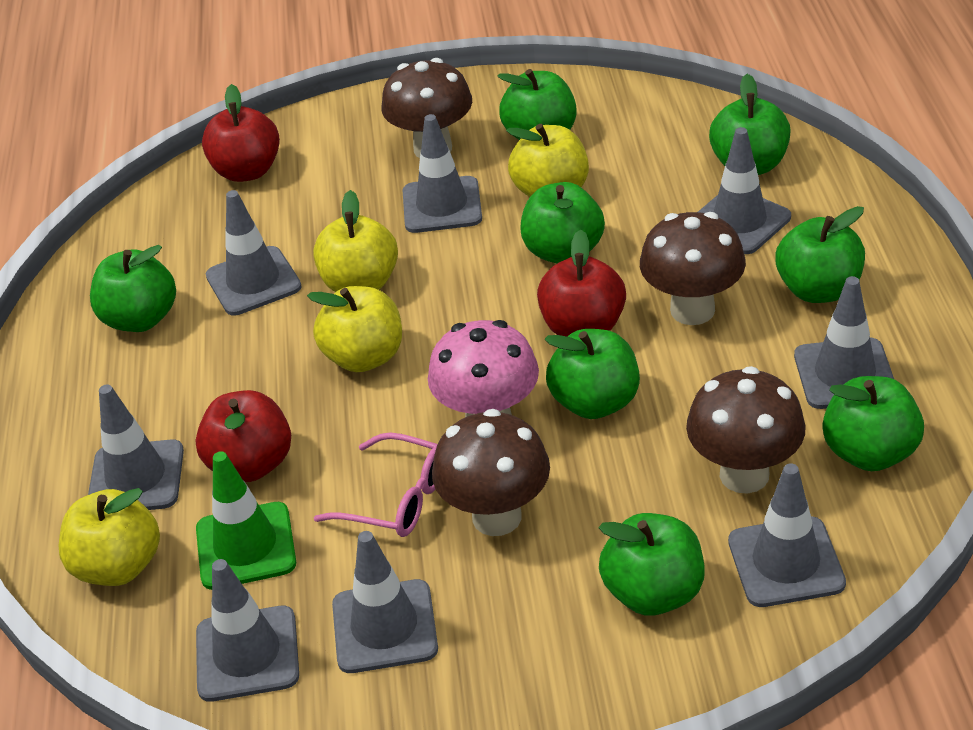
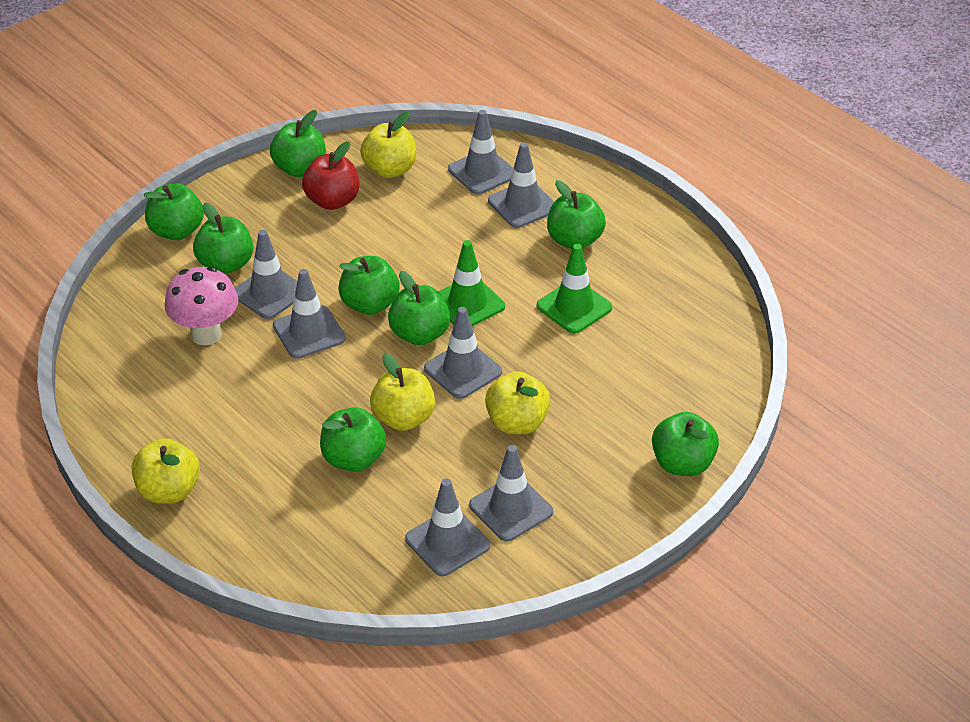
brown mushroom: [382,58,472,158] [432,409,550,536] [640,212,746,325] [686,366,806,494] = 4 -> none = 0
green traffic cone: [196,451,296,590] = 1 -> [438,240,505,326] [537,244,612,334] = 2
grey traffic cone: [88,385,184,510] [196,559,299,702] [206,190,302,315] [332,531,438,673] [403,114,482,233] [698,127,791,254] [728,463,846,607] [794,276,894,409] = 8 -> [235,230,297,319] [273,269,346,359] [405,479,490,576] [424,307,502,399] [448,110,513,195] [469,445,553,542] [488,142,554,228] = 7
pink glasses: [314,432,437,537] = 1 -> none = 0
red apple: [196,390,291,482] [202,84,280,182] [537,230,626,337] = 3 -> [302,141,359,210] = 1

